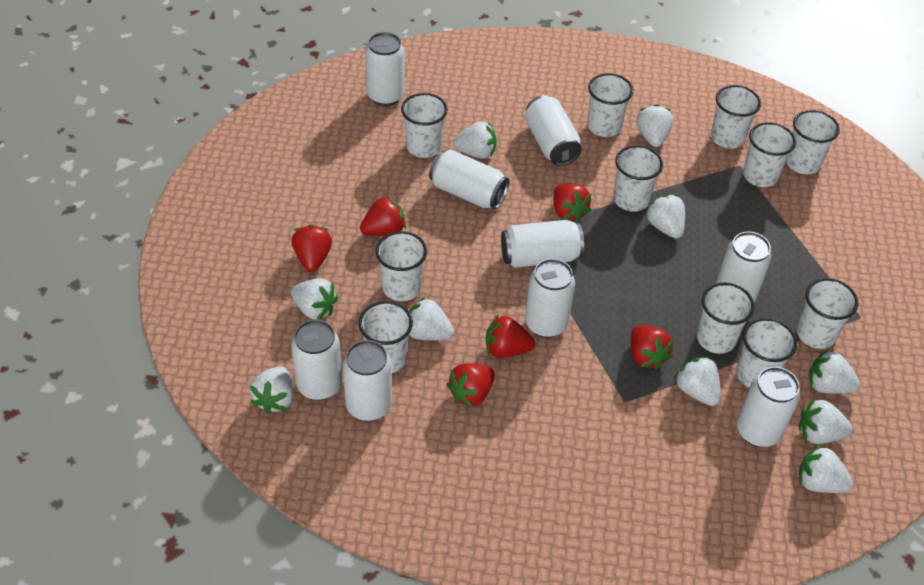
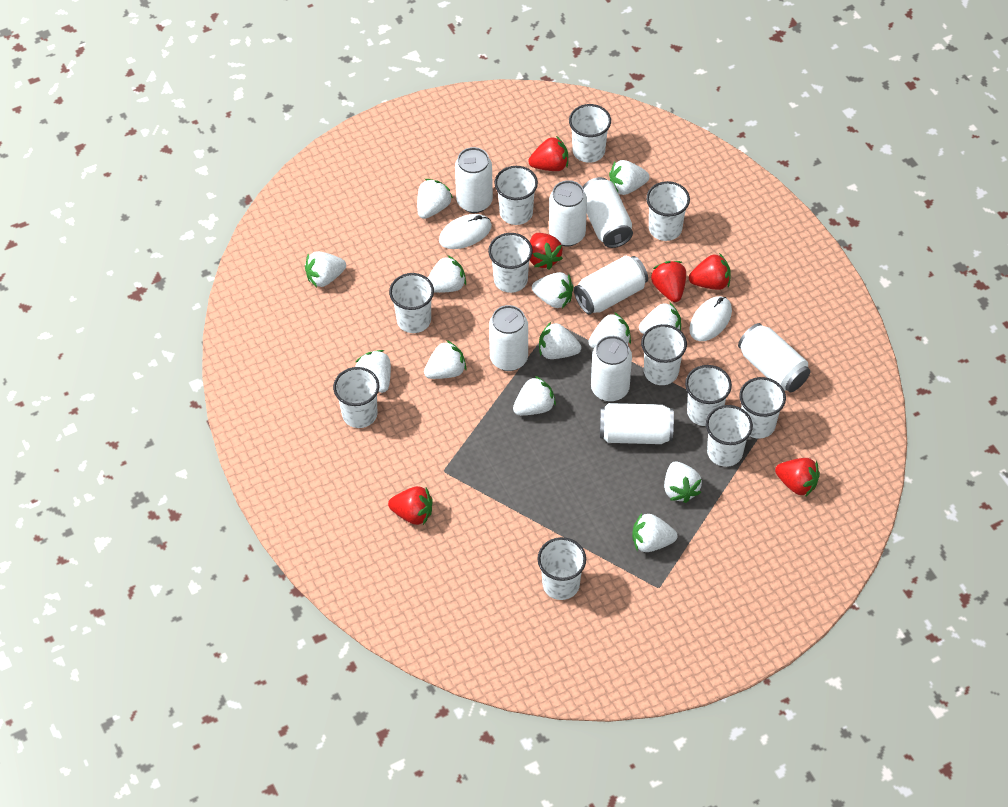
white can: [291,319,342,401] [343,340,392,421] [365,32,404,106] [429,150,509,209] [501,220,584,268] [525,95,582,166] [525,259,575,338] [716,232,771,302] [737,367,800,447] = 9 -> [455,147,493,213] [489,305,528,371] [549,180,587,246] [574,256,648,315] [583,177,633,248] [591,336,632,402] [600,403,674,444] [738,323,811,392] = 8
white mouse: none = 0 -> [439,214,492,249] [689,296,732,341] = 2
white strawberry: [250,367,294,414] [291,278,338,320] [409,297,454,341] [453,121,497,159] [636,104,673,147] [645,194,685,239] [674,356,721,406] [799,398,853,444] [799,445,853,493] [808,349,860,394] = 10 -> [305,251,346,287] [355,350,391,393] [417,179,453,219] [424,340,466,379] [428,255,466,293] [513,376,556,415] [532,272,573,308] [539,322,581,359] [588,312,631,348] [609,160,649,195] [632,513,678,552] [639,302,681,334] [664,462,702,503] = 13

